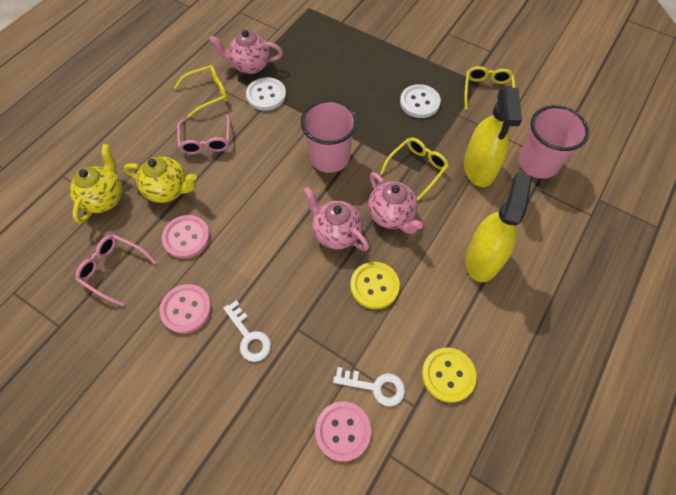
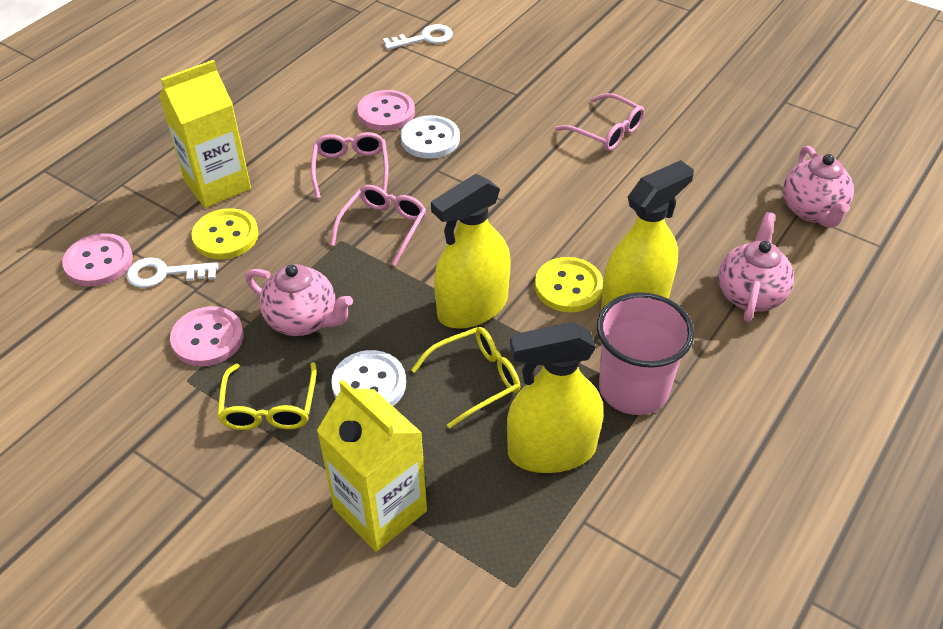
pink cup: [301,100,358,173] [518,105,589,179] = 2 -> [597,292,694,415] = 1
pink glasses: [75,234,157,306] [177,115,230,154] = 2 -> [311,132,389,199] [330,185,426,266] [554,93,645,151] = 3
yellow carton: none = 0 -> [159,60,251,208] [317,380,427,552] = 2
yellow glasses: [174,65,228,118] [380,138,449,201] [465,66,515,110] = 3 -> [217,362,317,430] [411,327,520,429] = 2
yellow spray bottle: [464,88,522,187] [465,172,532,282] = 2 -> [431,174,511,329] [507,322,603,473] [601,160,694,311] = 3
yellow teapot: [70,144,123,223] [124,157,197,203] = 2 -> none = 0

